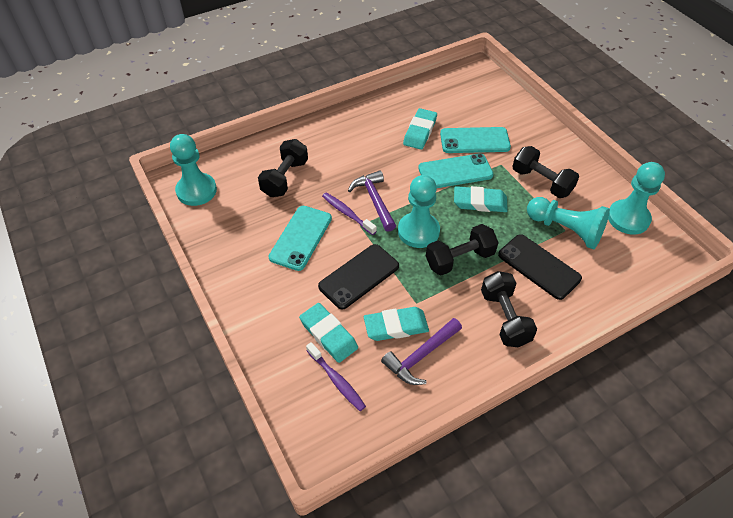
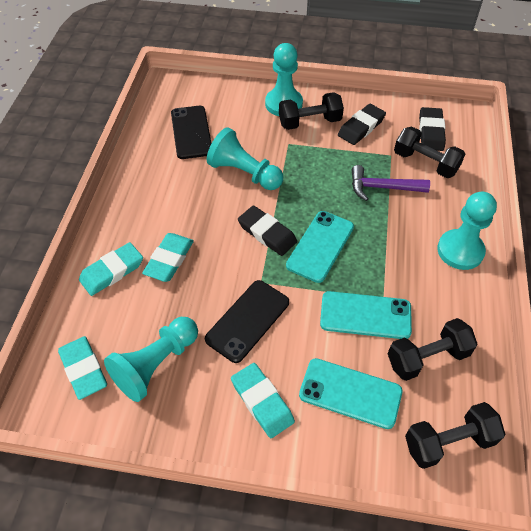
black eraser: none = 0 -> [238,205,297,256] [338,104,386,145] [419,107,446,151] = 3
purple hammer: [348,170,396,232] [381,318,462,385] = 2 -> [352,165,430,201] = 1
purple toothbrush: [306,342,366,411] [322,193,377,235] = 2 -> none = 0

